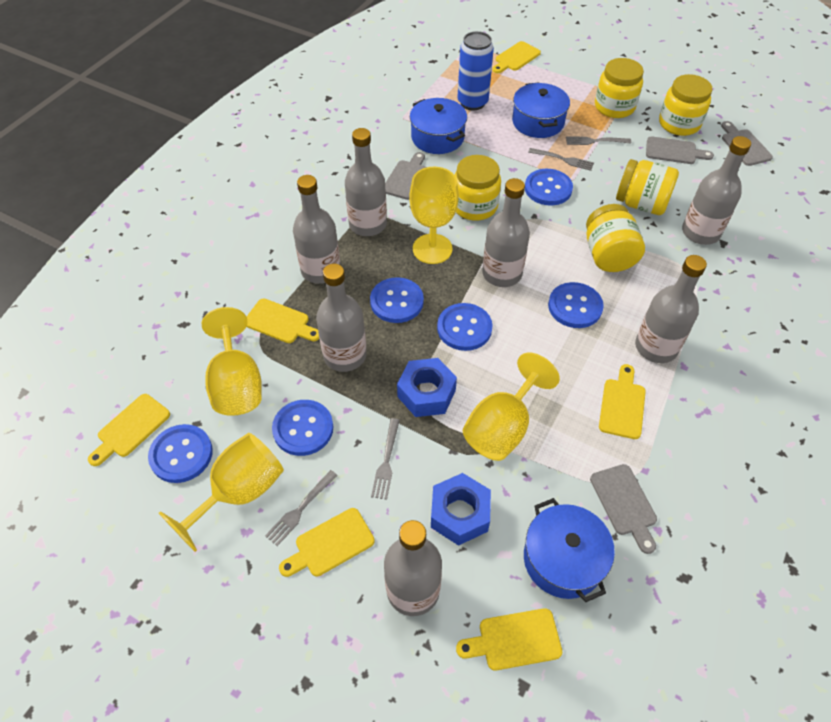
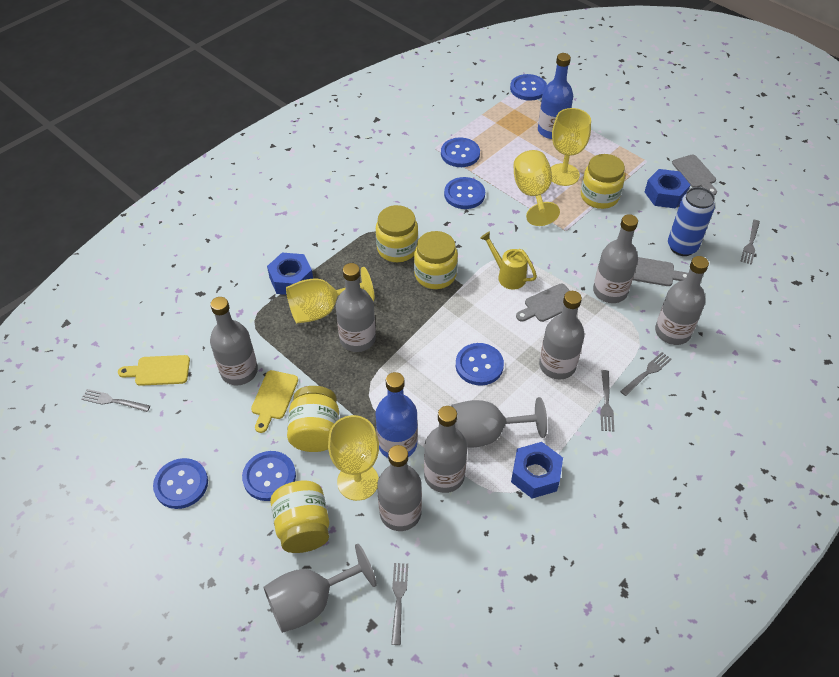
blue bottle: none = 0 -> [375,372,418,458] [538,53,573,139] = 2
blue nut: [397,358,457,417] [431,473,491,546] = 2 -> [267,253,313,295] [511,442,563,499] [645,169,690,209] = 3
blue pot: [410,98,467,154] [512,82,570,138] [524,498,615,602] = 3 -> none = 0
grey cutting board: [385,152,427,200] [590,464,657,554] [646,136,714,164] [721,121,773,166] = 4 -> [516,284,570,322] [633,257,688,286] [672,155,717,196] = 3
grey fork: [265,470,338,546] [371,418,400,500] [528,148,594,171] [566,136,631,145] = 4 -> [81,389,150,412] [391,563,408,645] [600,370,614,432] [620,352,672,396] [740,220,760,265] = 5
grey goblet: none = 0 -> [264,544,377,633] [451,397,547,447] = 2
yellow cutting board: [88,394,170,466] [247,298,319,343] [279,508,375,577] [456,608,562,670] [492,41,541,73] [599,364,646,439] = 6 -> [118,355,190,386] [251,370,298,433] = 2
yellow watering can: none = 0 -> [480,232,537,290] = 1

